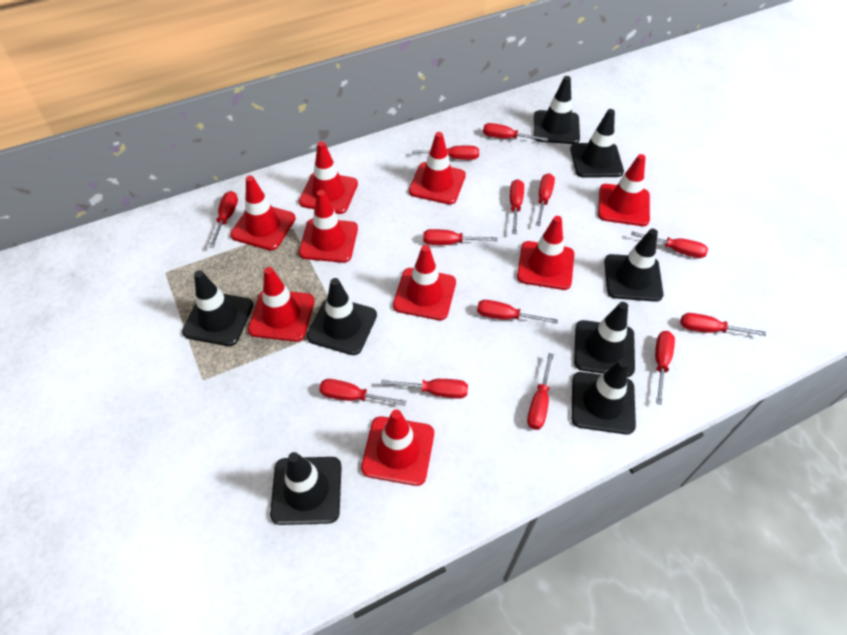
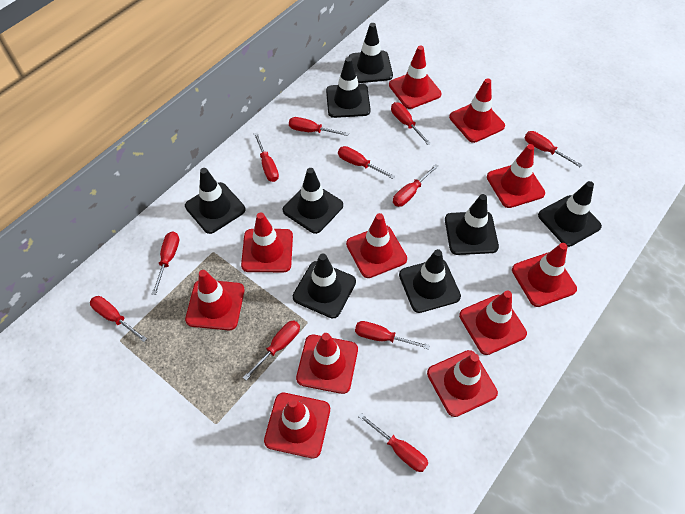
red screwdriver: [209,191,238,248] [319,379,406,406] [381,379,468,399] [412,146,479,160] [423,229,498,245] [477,300,558,324] [483,123,548,141] [510,179,524,234] [527,353,554,430] [536,173,555,226] [631,231,708,258] [655,331,675,405] [680,313,766,336] = 13 -> [90,296,147,342] [152,232,179,295] [243,320,300,381] [254,133,279,182] [289,117,349,136] [338,146,395,179] [355,321,430,350] [358,413,428,472] [391,102,431,145] [393,164,439,207] [524,131,582,168] = 11
red traffic cone: [230,176,296,251] [248,267,314,342] [299,141,358,214] [299,190,358,263] [361,410,434,486] [393,245,456,320] [409,132,466,205] [517,216,574,290] [598,154,650,226] = 9 -> [185,270,245,331] [241,212,293,272] [264,393,330,458] [296,333,358,394] [346,213,407,278] [389,46,442,109] [427,350,498,417] [449,78,505,143] [459,291,527,355] [487,144,545,208] [512,243,577,307] = 11

